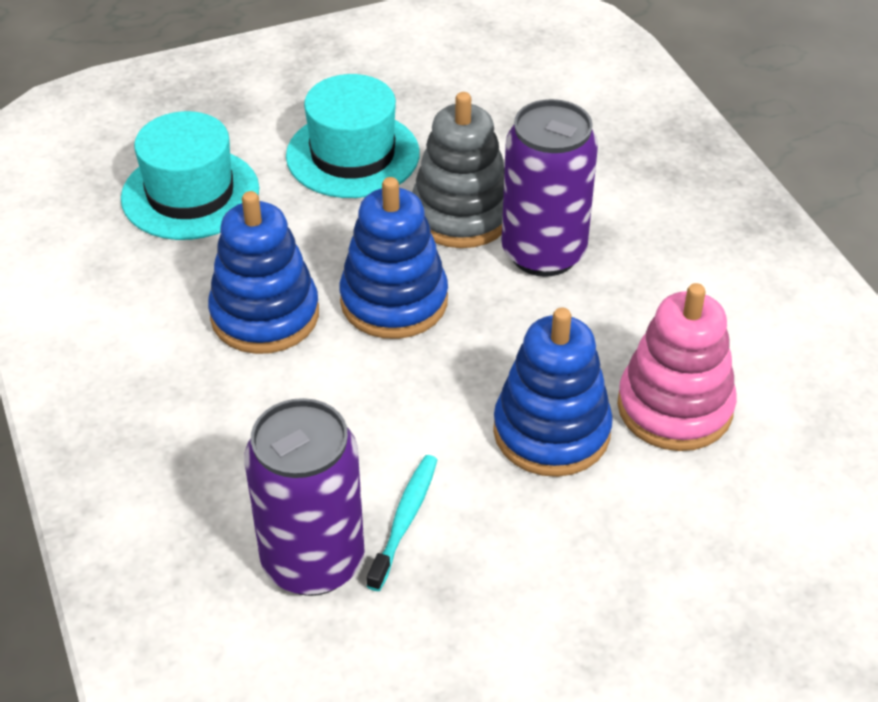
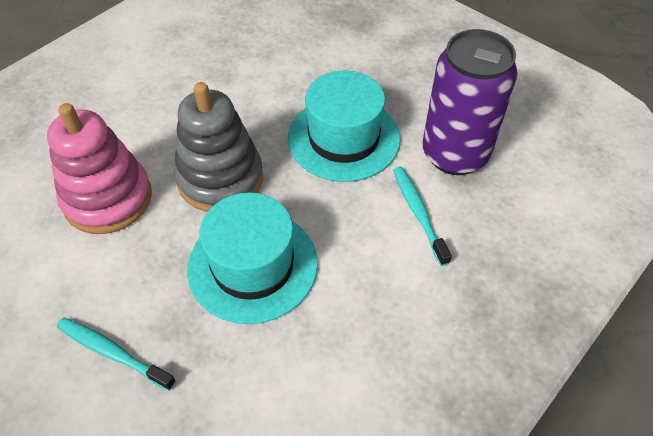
blue stacking toy: [208,191,319,354] [339,177,448,339] [493,307,613,477] = 3 -> none = 0
purple can: [244,398,365,596] [502,99,598,277] = 2 -> [423,29,518,175] = 1
turquoise toothbrush: [367,455,437,591] = 1 -> [57,318,176,391] [393,167,452,266] = 2

